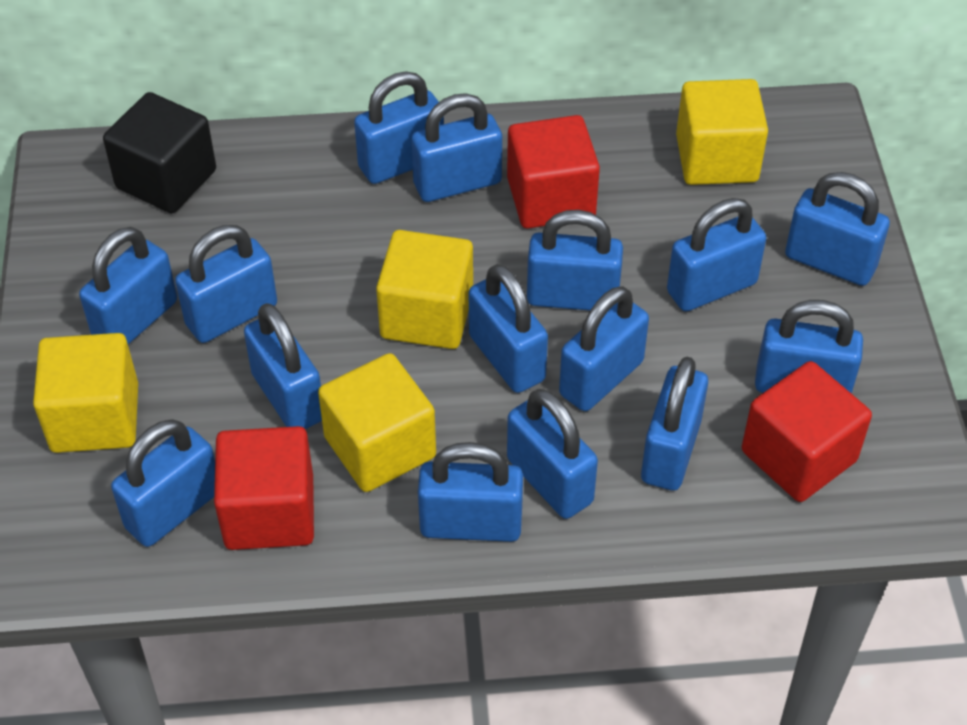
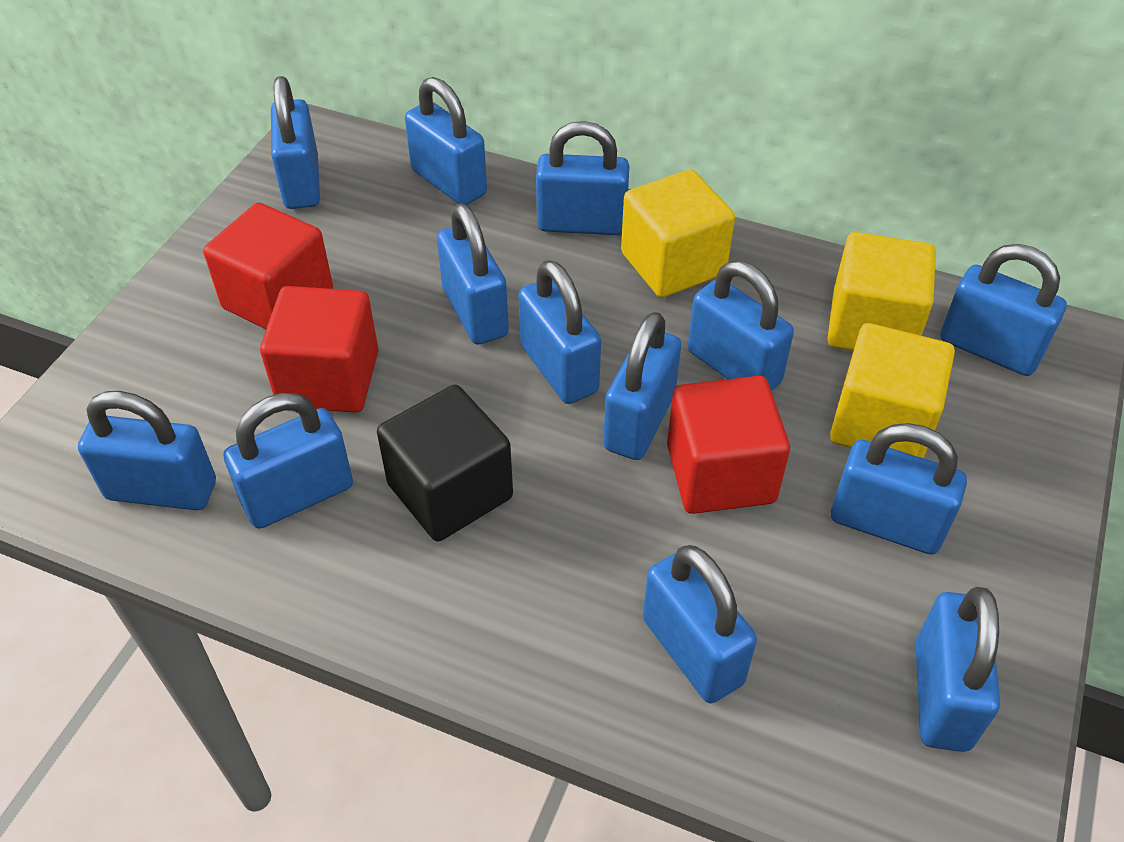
blue padlock: [79,227,177,344] [111,420,215,547] [175,225,277,343] [244,303,322,429] [354,72,444,184] [411,93,502,202] [418,442,523,542] [469,264,548,393] [507,389,598,519] [527,210,623,311] [559,286,649,411] [641,357,708,491] [667,198,766,311] [755,300,863,394] [785,172,890,286] = 15 -> [78,391,216,510] [224,393,353,529] [271,76,320,209] [405,77,487,205] [437,203,509,345] [518,260,601,404] [536,121,630,235] [603,312,681,460] [643,545,757,703] [688,261,794,391] [831,423,967,554] [915,587,1000,752] [940,244,1067,376] = 13
yellow cube: [33,333,138,453] [318,353,436,492] [376,230,473,349] [676,79,768,185] = 4 -> [621,169,735,298] [828,232,936,351] [830,323,955,458] = 3

